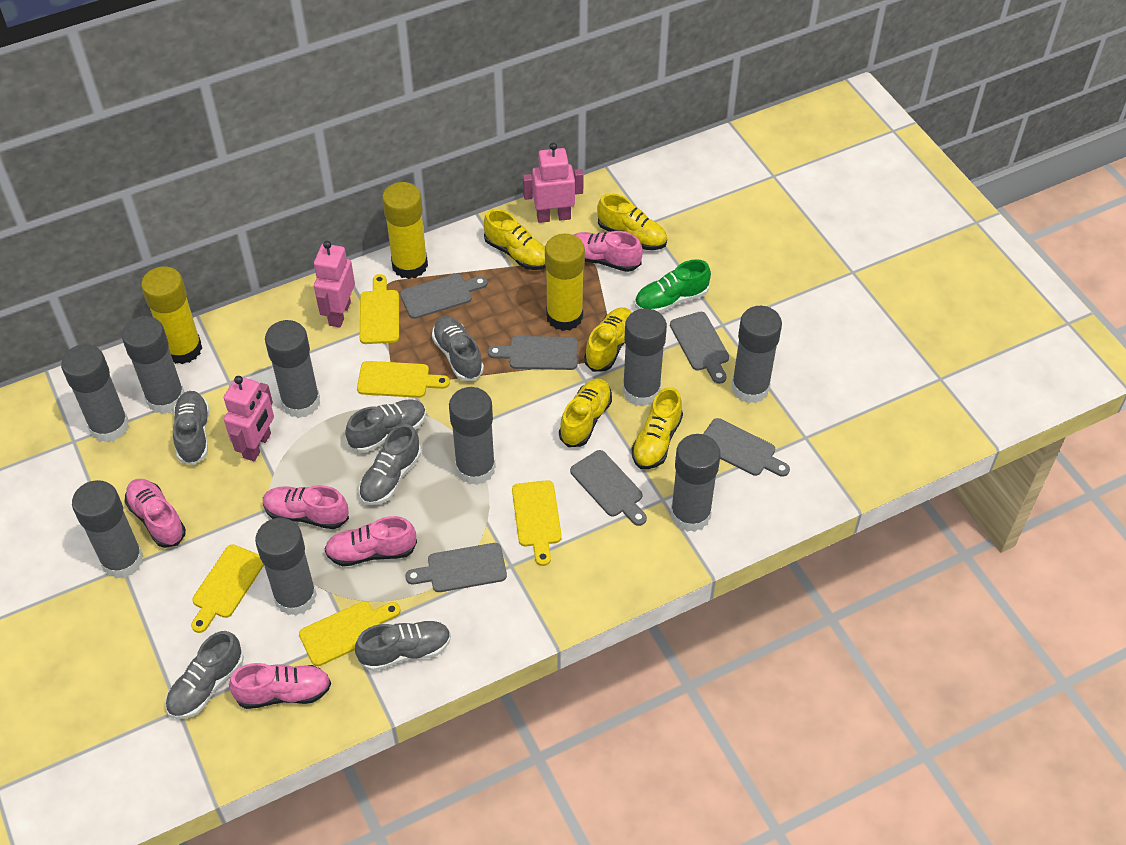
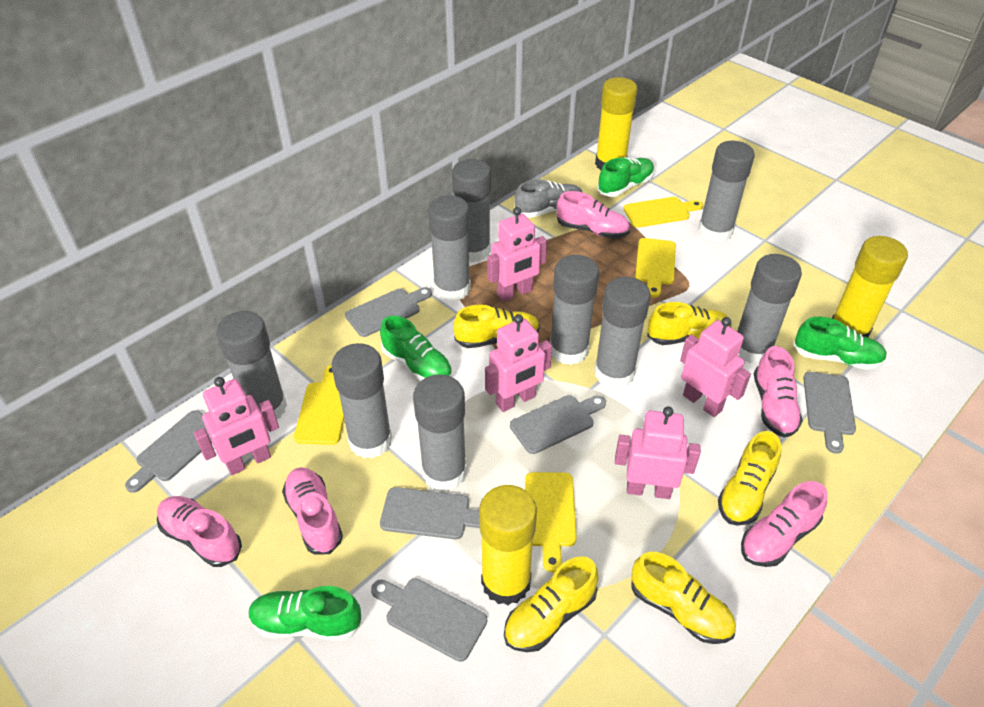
green shoe: [635,259,711,313] = 1 -> [249,586,363,641] [380,316,452,381] [597,157,654,197] [793,317,887,370] = 4
grey shoe: [165,631,244,719] [173,391,209,465] [345,400,426,453] [355,620,451,671] [359,424,421,505] [432,316,484,381] = 6 -> [514,179,582,218] = 1
pink robot: [224,376,274,461] [314,241,355,328] [523,143,584,223] = 3 -> [194,377,279,475] [485,314,552,412] [487,207,547,302] [615,406,701,499] [680,317,751,417] = 5
yellow cutting board: [191,544,264,633] [299,601,401,666] [357,361,450,398] [360,274,399,344] [512,480,562,566] = 5 -> [294,365,344,445] [525,472,577,572] [623,197,703,228] [635,238,676,298] = 4

